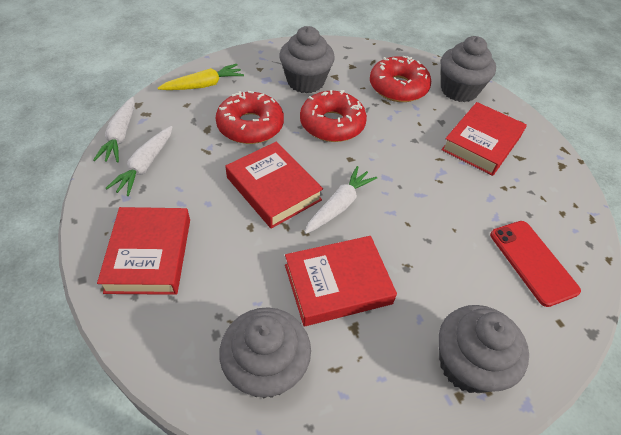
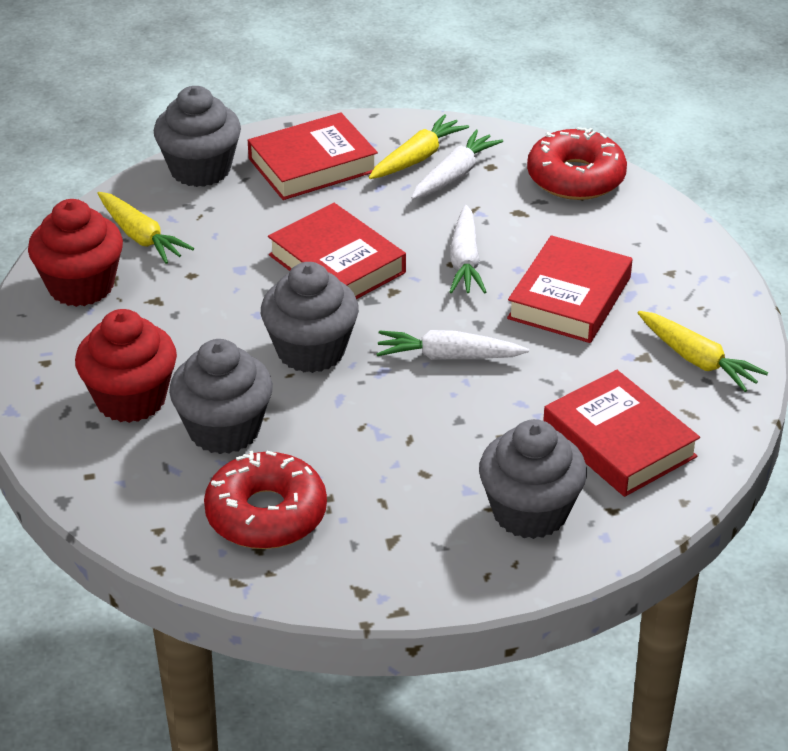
red cupcake: none = 0 -> [28,199,123,307] [75,309,177,423] = 2
red donut: [216,91,284,144] [300,90,367,142] [370,56,431,102] = 3 -> [204,451,327,549] [527,127,627,200] = 2
red phone: [490,221,581,307] = 1 -> none = 0
yellow carrot: [158,64,244,90] = 1 -> [97,192,194,264] [369,114,469,179] [638,311,768,392] = 3

